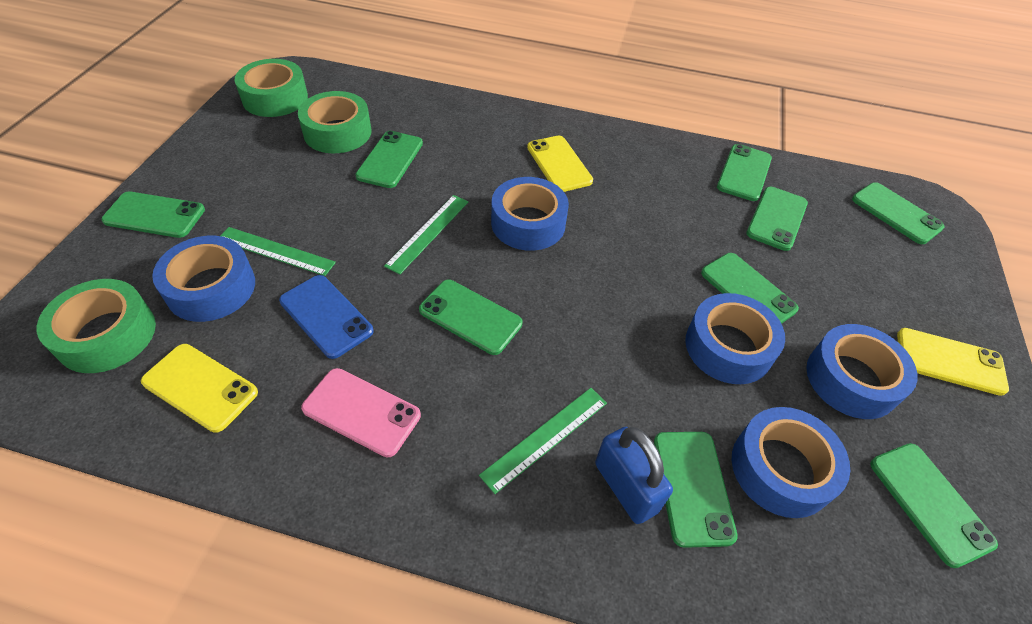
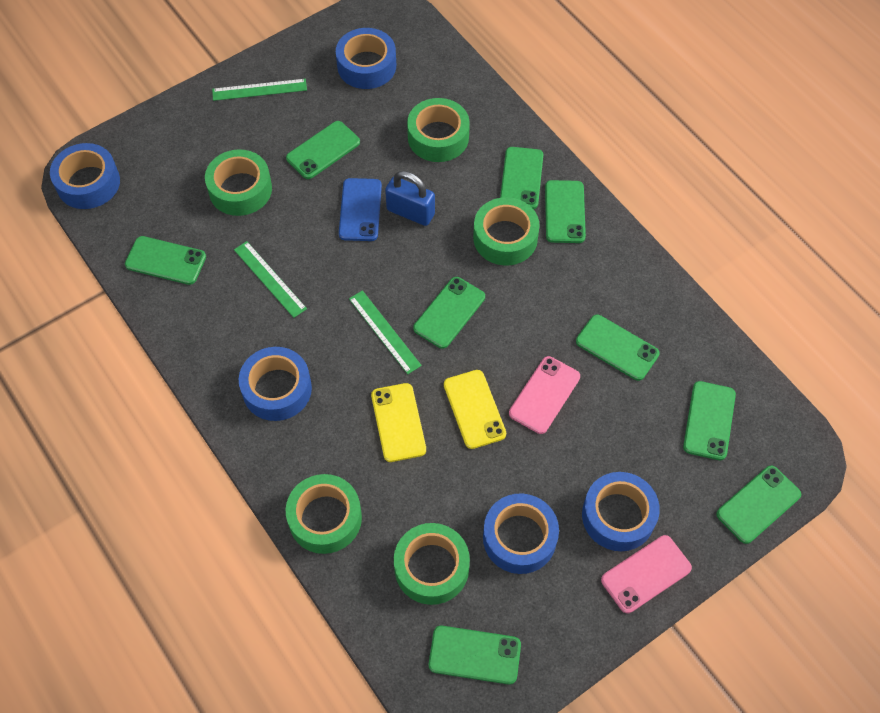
green tape: [37,279,156,373] [235,59,308,117] [298,91,371,153] = 3 -> [205,149,272,216] [286,474,362,554] [394,523,470,605] [407,98,470,162] [473,197,540,265] = 5
pink phone: [301,368,421,457] = 1 -> [509,356,580,434] [601,535,692,613] = 2
yellow phone: [141,344,258,433] [527,136,593,192] [897,328,1009,396] = 3 -> [371,383,426,462] [444,370,506,449] = 2

